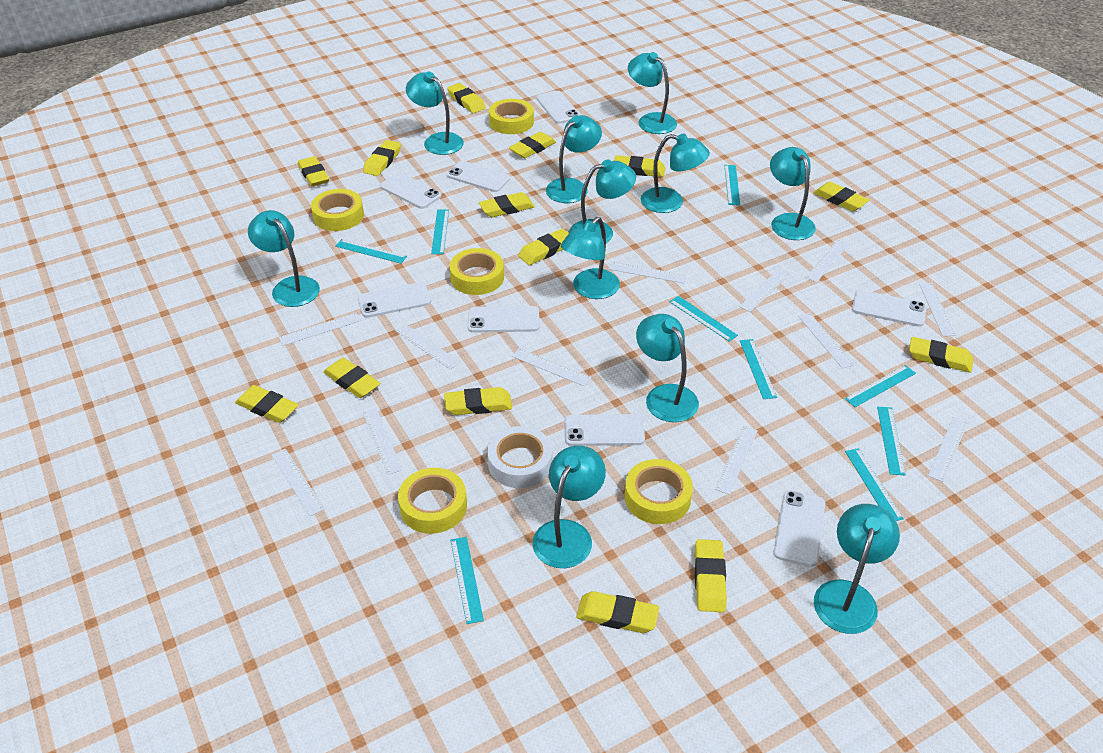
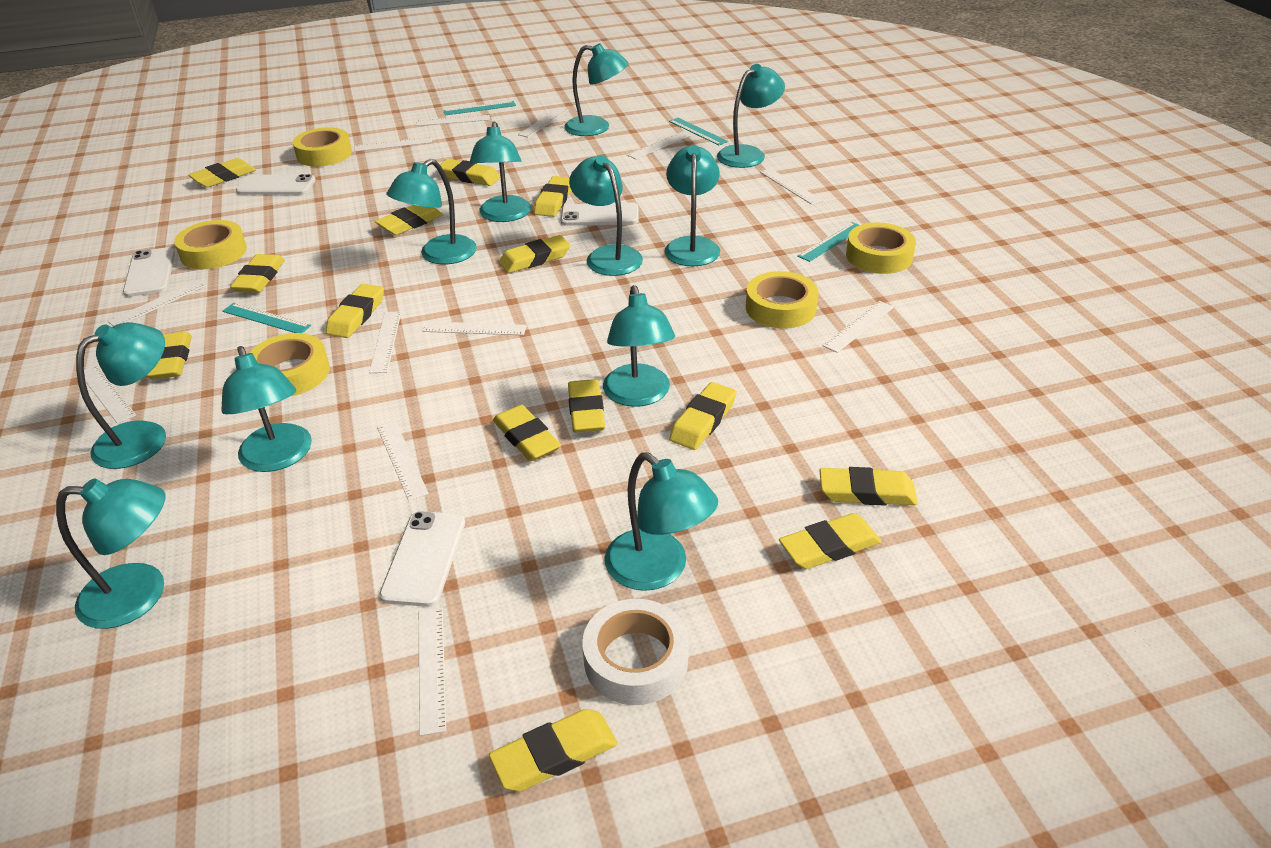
turquoise ruler: [335,239,407,264] [431,210,449,254] [451,537,484,624] [669,296,738,342] [724,165,740,205] [740,339,777,399] [844,365,916,407] [845,448,904,521] [877,407,906,475] = 9 -> [222,303,311,333] [443,101,516,115] [669,118,728,145] [797,222,859,262] = 4
white phone: [358,282,431,318] [380,173,442,209] [447,161,510,192] [468,306,539,333] [537,91,580,124] [564,414,645,446] [773,491,825,567] [852,290,927,327] = 8 -> [123,247,175,297] [236,174,316,195] [379,511,465,607] [561,203,638,226] = 4

